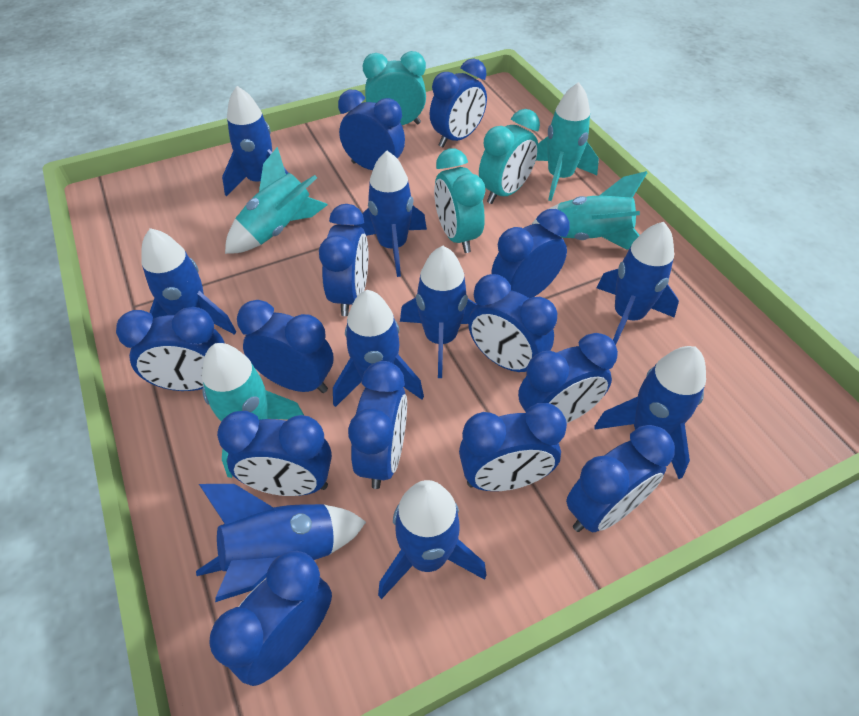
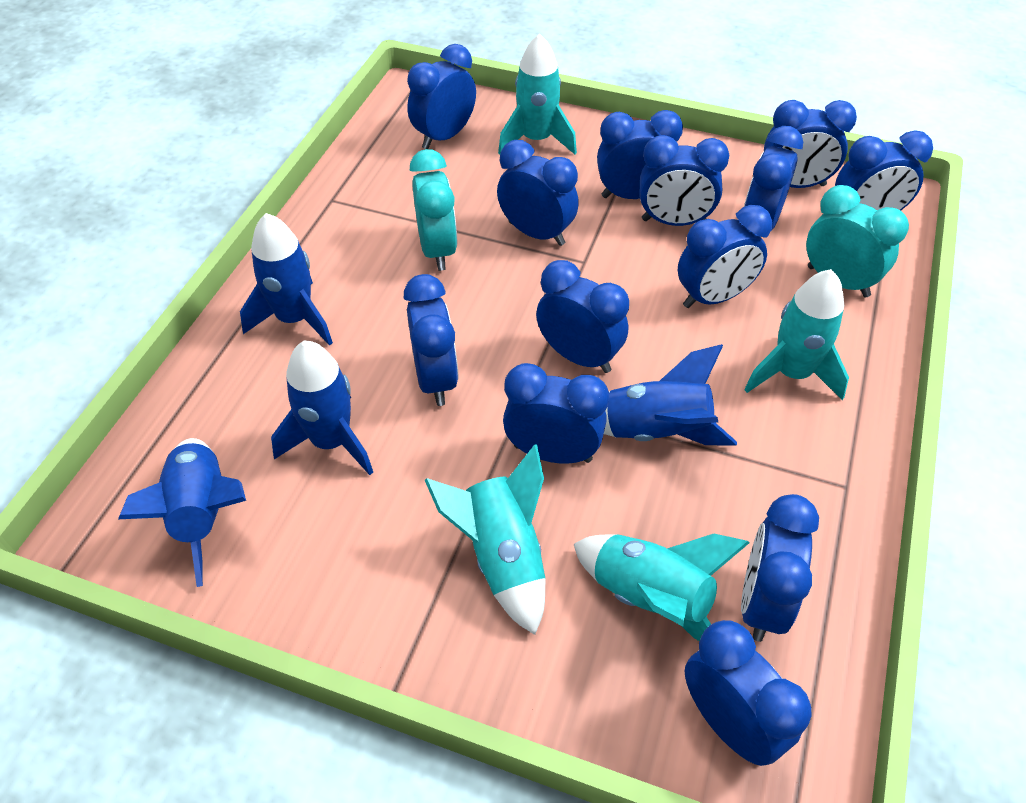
blue rocket: [141,228,236,335] [196,484,366,602] [222,86,288,196] [333,290,424,407] [355,151,427,277] [378,480,486,599] [400,246,477,378] [595,346,706,479] [597,222,679,345] = 9 -> [118,438,246,587] [240,213,333,346] [271,341,373,475] [604,344,737,445] = 4
turquoise clock: [363,51,426,125] [434,148,485,253] [479,109,540,204] = 3 -> [410,149,457,271] [806,185,909,297] = 2

